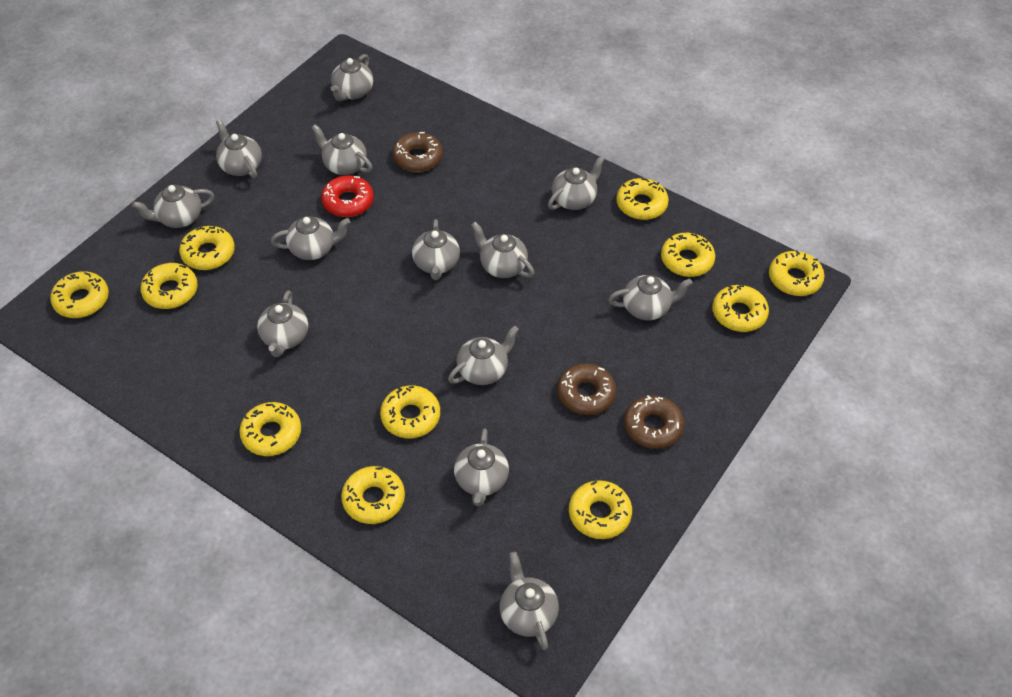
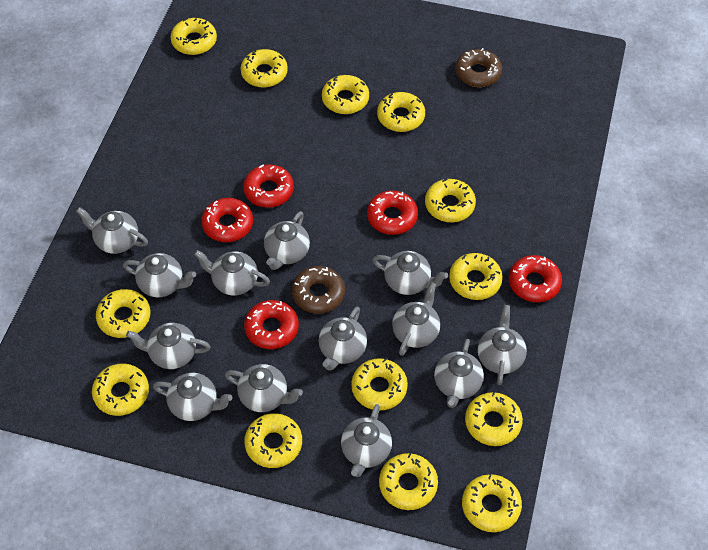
brown donut: [392,132,443,172] [557,363,616,415] [624,395,684,449] = 3 -> [292,266,345,314] [455,48,502,87] = 2
red donut: [321,175,374,217] = 1 -> [201,198,253,242] [243,164,294,208] [244,300,299,349] [367,190,418,235] [509,255,562,302] = 5
yellow donut: [50,271,109,318] [140,263,198,309] [179,225,235,270] [239,402,301,456] [341,466,405,524] [380,385,440,438] [569,480,632,539] [616,178,669,220] [661,233,715,277] [712,285,769,332] [769,251,824,296] = 11 -> [92,363,149,416] [96,289,150,338] [171,18,217,55] [241,49,288,88] [244,413,302,468] [322,75,369,114] [351,358,408,411] [377,92,425,132] [379,453,438,510] [425,178,476,222] [449,253,503,300] [462,474,522,532] [465,392,523,446] = 13

